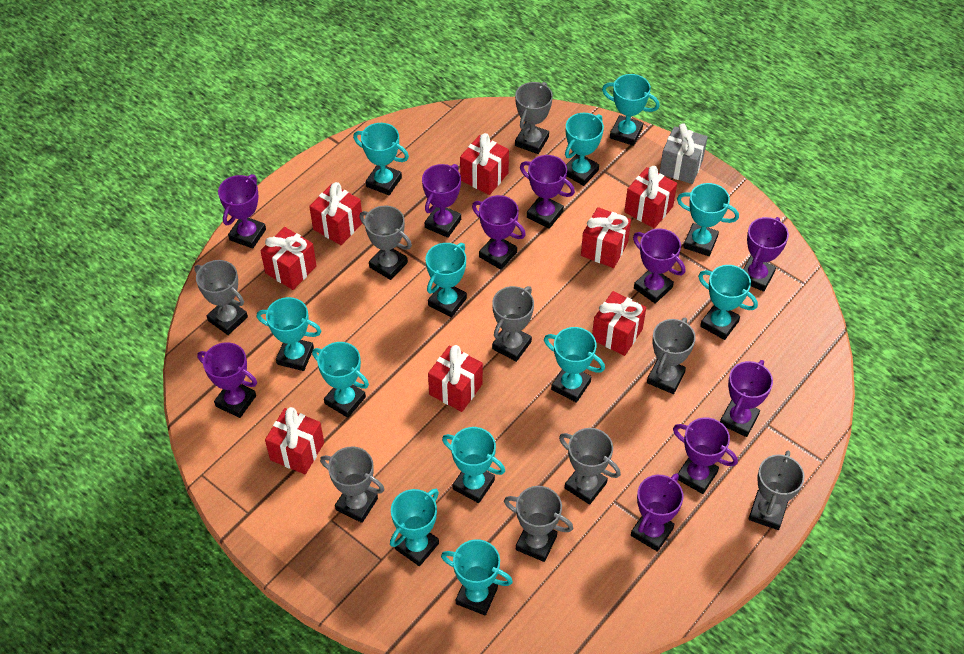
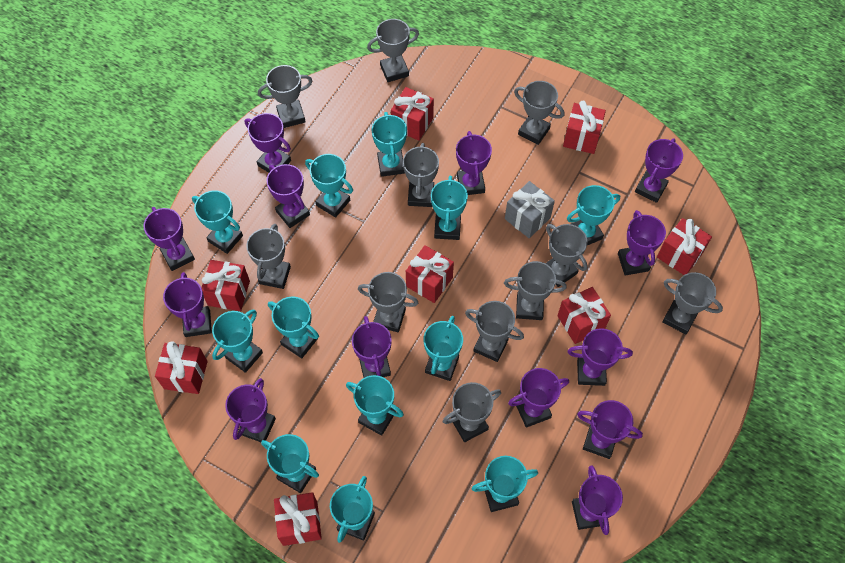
grey trophy: [194,260,248,335] [320,446,385,523] [359,205,412,280] [492,286,534,362] [504,486,573,562] [515,82,553,154] [559,428,621,505] [647,318,696,394] [748,451,805,530] = 9 -> [246,224,291,289] [258,65,313,128] [358,272,418,332] [367,19,419,82] [403,143,439,207] [443,382,501,442] [465,301,524,362] [504,261,567,320] [514,81,564,145] [545,224,588,287] [662,272,723,334] = 11
purple trophy: [197,342,257,418] [218,174,266,249] [422,164,461,238] [472,195,526,270] [520,155,575,229] [631,474,684,552] [633,229,685,304] [673,417,738,494] [720,360,773,437] [743,217,789,292] = 10 -> [143,207,195,271] [163,272,212,337] [225,378,276,442] [245,113,291,173] [267,164,310,228] [352,316,392,378] [456,131,492,195] [508,368,569,428] [567,328,633,386] [572,465,623,535] [577,400,643,459] [618,210,666,275] [635,138,683,203] = 13

